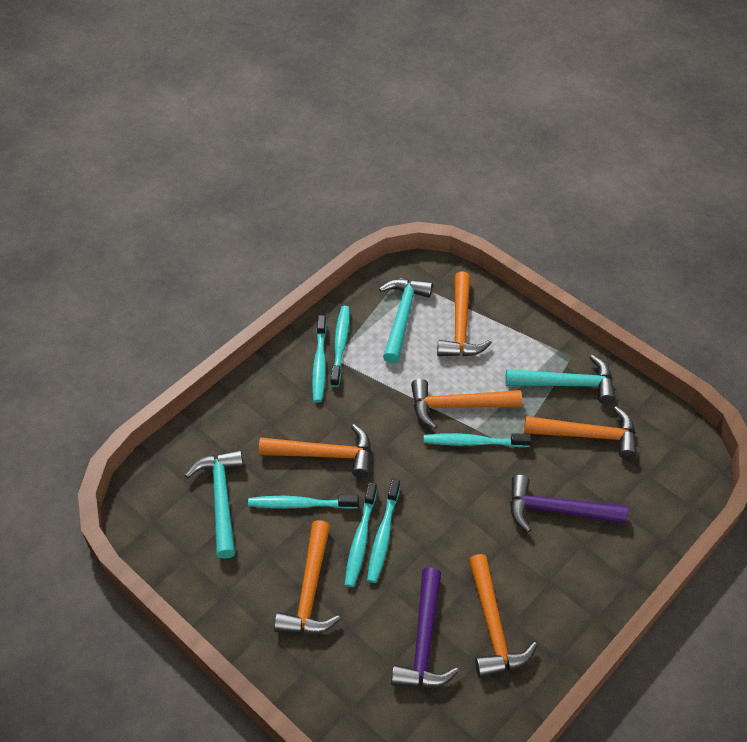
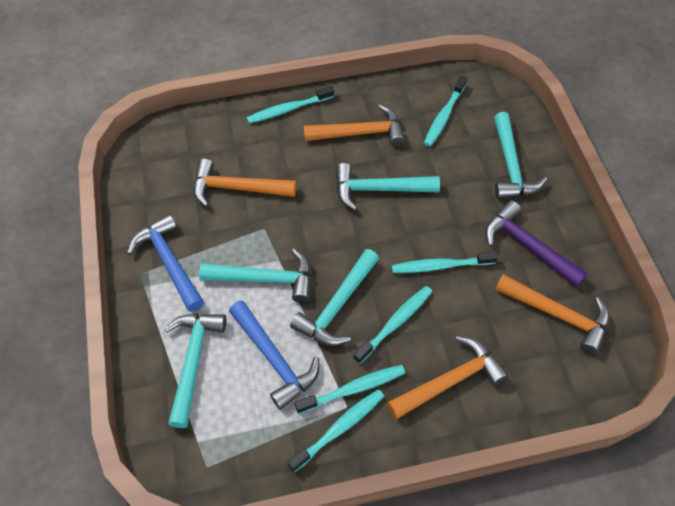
blue hammer: none = 0 -> [127,214,204,312] [229,301,319,410] = 2
orange hammer: [259,424,371,478] [274,520,341,634] [411,379,522,429] [437,271,492,356] [468,554,537,677] [524,406,637,459] = 6 -> [193,159,296,207] [304,104,405,147] [387,336,508,419] [495,274,609,355] = 4
purple hammer: [391,567,459,688] [510,475,628,532] = 2 -> [485,200,588,287] = 1
turquoise hammer: [185,450,243,559] [379,279,433,364] [505,355,616,404] = 3 -> [164,314,226,428] [199,248,311,303] [290,249,379,346] [336,163,440,211] [494,112,547,199] = 5

